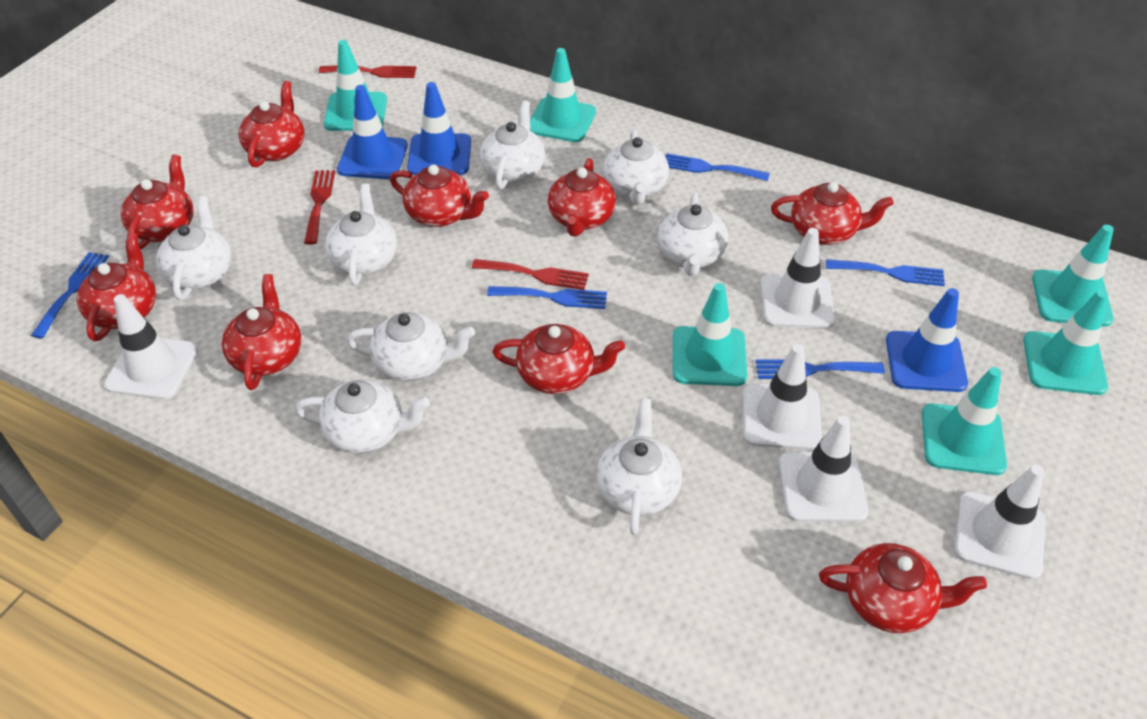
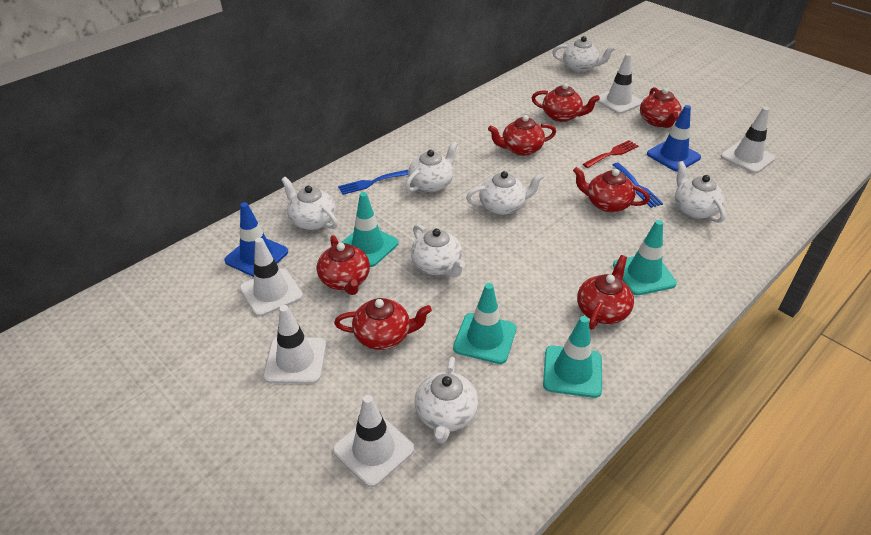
blue fork: [31,252,109,339] [487,286,607,309] [666,153,770,181] [756,360,885,379] [826,259,945,286] = 5 -> [338,170,408,195] [612,162,663,208] = 2
blue traffic cone: [337,85,408,179] [407,82,471,175] [886,288,968,392] = 3 -> [224,202,288,277] [647,105,701,171] = 2
red fork: [304,170,335,244] [319,65,416,78] [472,259,589,290] = 3 -> [583,140,638,168] = 1
red teapot: [77,232,156,341] [121,154,194,250] [222,274,302,390] [239,81,305,168] [390,165,489,227] [492,324,625,394] [548,158,616,237] [771,182,894,245] [819,543,987,633] = 9 -> [317,235,370,295] [334,298,432,350] [488,115,556,156] [532,83,600,122] [573,167,650,212] [577,255,634,330] [640,87,682,128] = 7
turquoise traffic cone: [324,40,387,131] [530,48,596,142] [673,283,747,386] [922,367,1007,475] [1023,290,1108,395] [1032,225,1114,327] = 6 -> [341,192,398,267] [453,283,516,364] [543,316,602,398] [613,220,677,295] = 4
white teapot: [156,196,232,300] [295,379,430,454] [325,183,397,286] [346,312,475,382] [480,100,545,189] [596,398,682,535] [603,129,669,205] [657,193,728,276] = 8 -> [281,177,338,230] [405,141,458,192] [411,224,465,278] [414,357,478,444] [466,171,544,215] [553,36,615,72] [675,161,726,223] = 7

